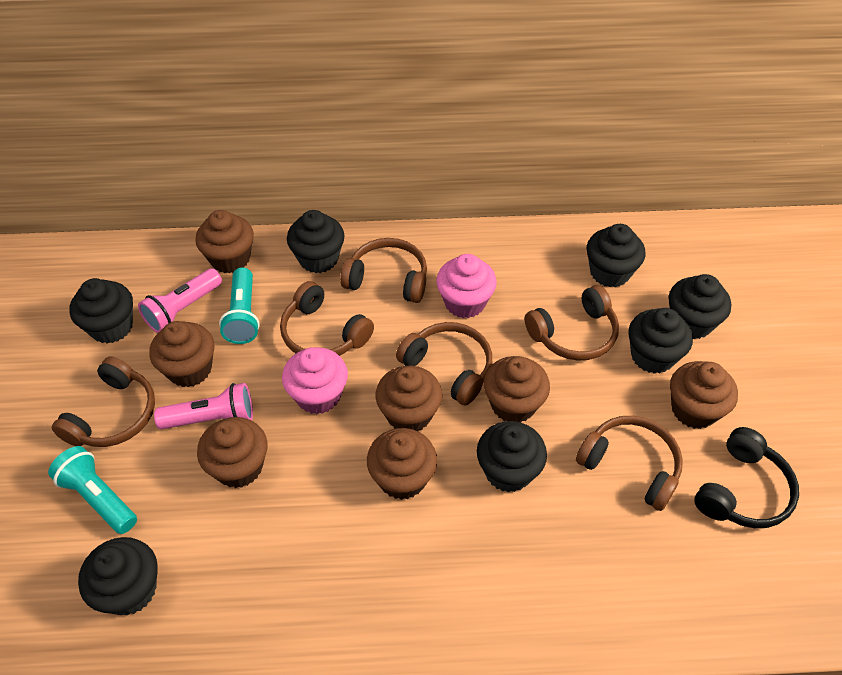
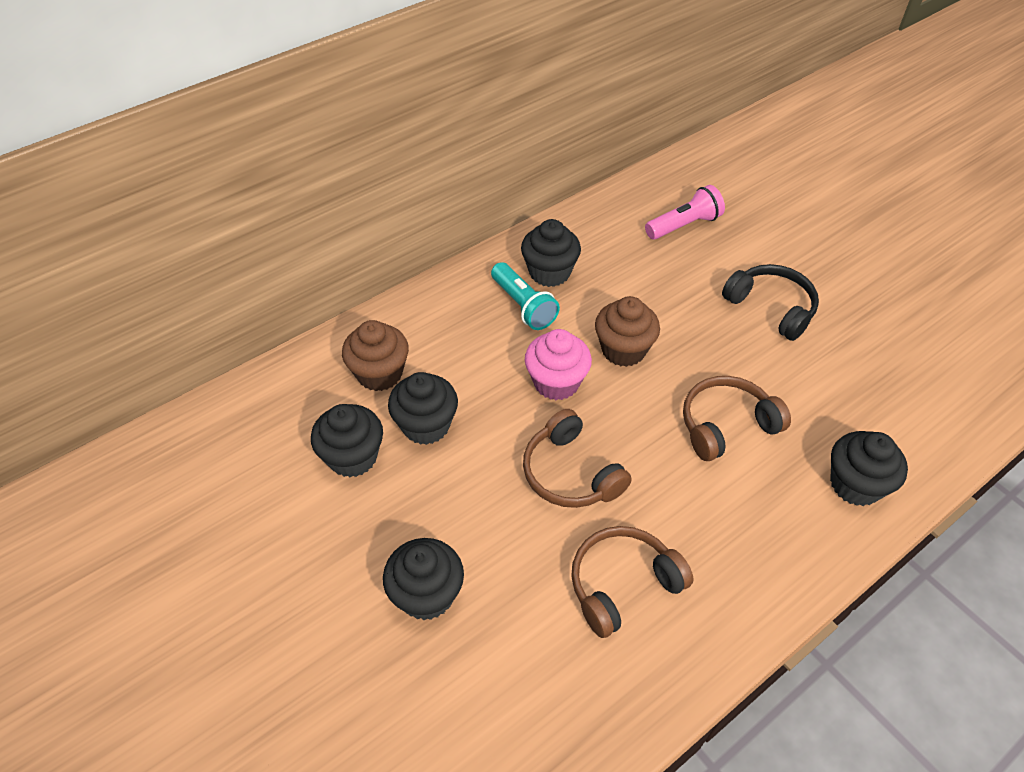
black cupcake: [69,278,133,344] [78,537,158,616] [287,210,345,273] [477,421,547,492] [586,224,645,287] [628,308,693,374] [669,274,731,339] = 7 -> [311,404,383,477] [383,538,464,620] [388,372,458,445] [521,219,581,287] [830,431,908,506] = 5
brown cupcake: [149,321,214,387] [195,210,254,273] [197,417,268,488] [367,428,437,500] [376,366,442,431] [484,356,550,422] [670,361,738,429] = 7 -> [342,320,409,391] [595,296,660,367] = 2
brown headphones: [52,356,155,447] [280,281,374,356] [340,238,427,303] [396,322,492,406] [525,285,619,361] [576,416,683,511] = 6 -> [523,409,632,508] [571,526,694,638] [683,376,791,461] = 3
pink cupcake: [282,347,348,414] [436,254,497,318] = 2 -> [525,329,592,400] = 1
pink flashlight: [138,268,222,333] [154,383,253,429] = 2 -> [645,185,725,240] = 1
turquoise flashlight: [48,446,137,534] [219,267,260,344] = 2 -> [491,262,560,330] = 1

